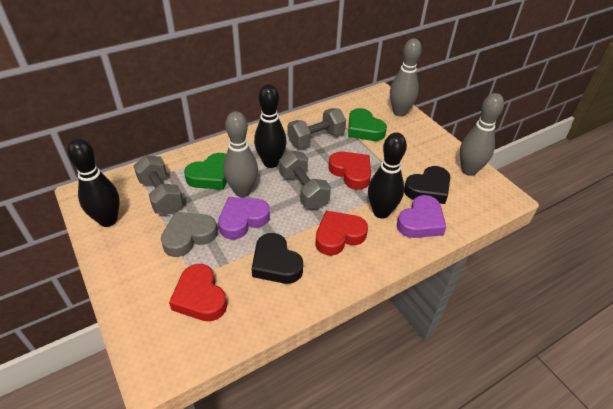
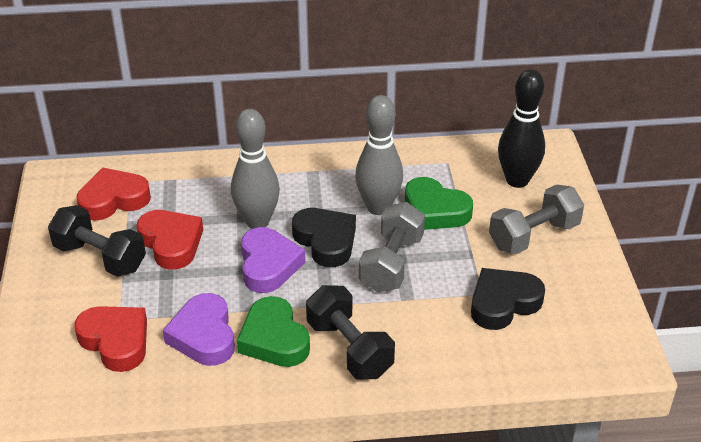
black bowling pin: [67,138,120,227] [254,84,287,168] [368,132,407,219] = 3 -> [498,69,545,188] = 1
black dumbbell: none = 0 -> [48,205,146,277] [306,285,395,380] = 2
grey bowling pin: [223,111,258,197] [390,38,422,117] [460,93,504,176] = 3 -> [231,109,280,229] [355,95,403,215] = 2
grey dumbbell: [134,155,184,214] [279,150,331,209] [287,108,346,148] = 3 -> [359,202,425,293] [489,184,584,254] = 2
grey heart: [161,212,218,257] = 1 -> none = 0

